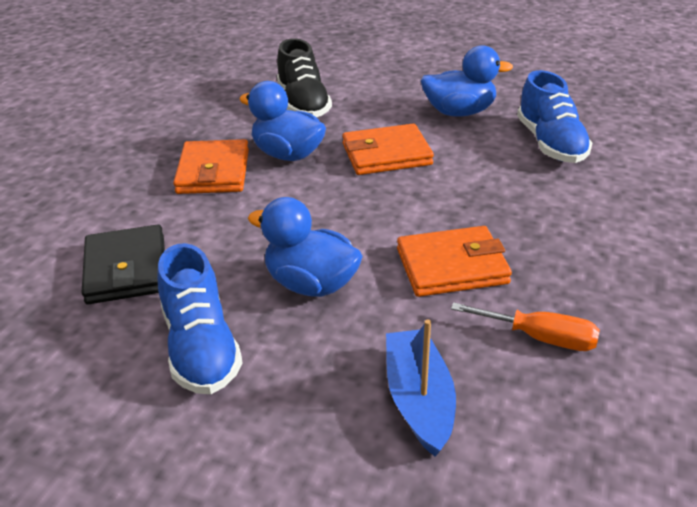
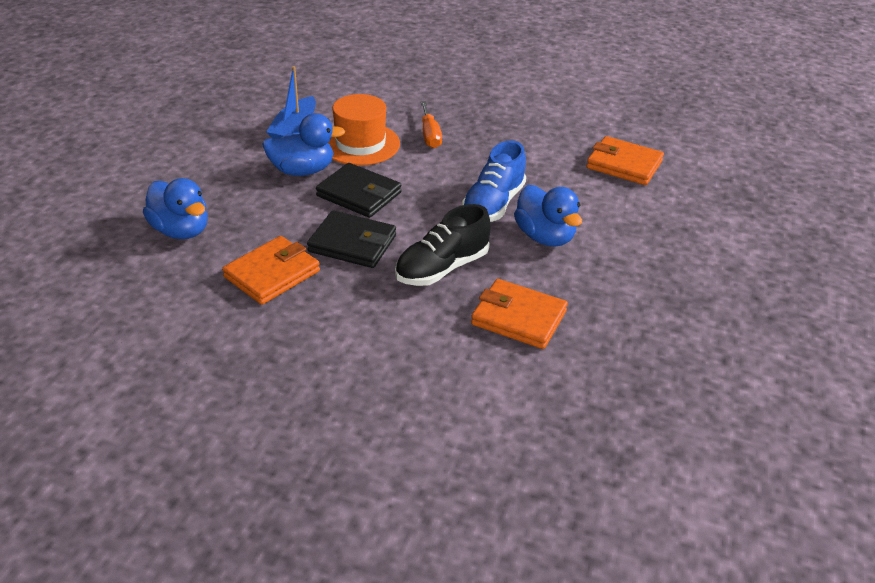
black wallet: [81,224,165,304] = 1 -> [307,211,396,268] [316,163,401,218] = 2
blue shoe: [157,243,243,394] [517,70,592,163] = 2 -> [462,141,526,222] = 1
orange hat: none = 0 -> [328,94,400,165] = 1

